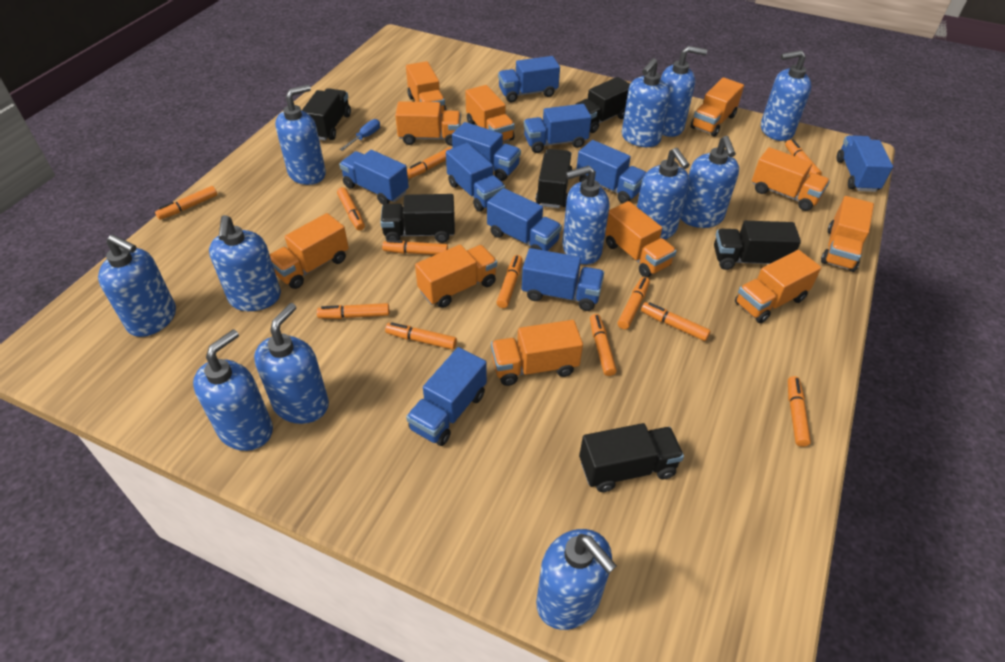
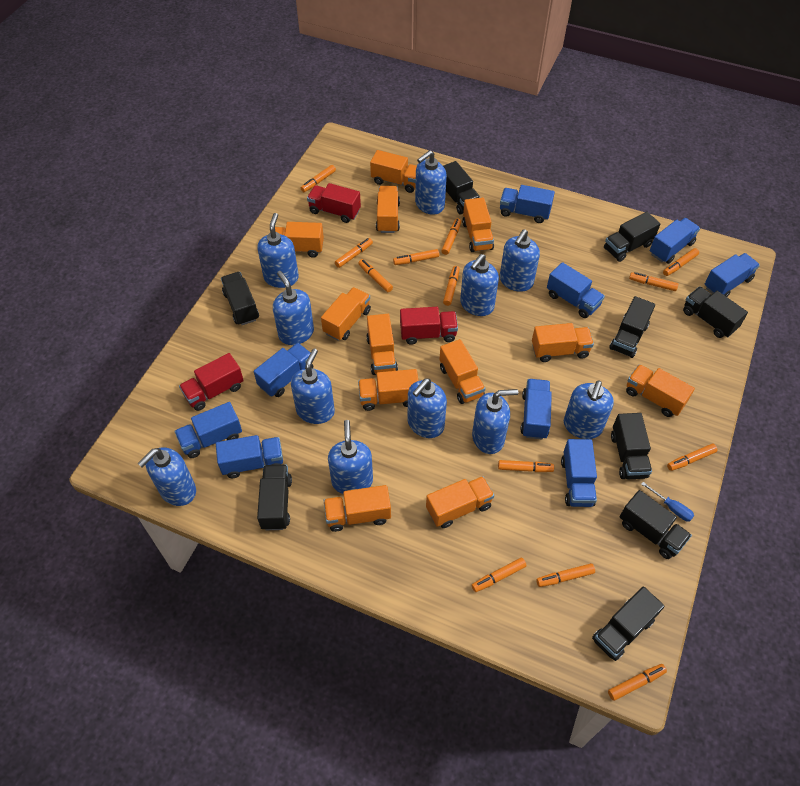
black truck: [302,88,351,141] [380,194,455,243] [536,149,573,208] [575,77,630,133] [579,423,684,492] [714,221,801,270] = 6 -> [221,272,259,325] [257,465,292,530] [443,161,481,215] [592,586,665,661] [604,212,660,262] [609,296,655,358] [611,413,652,479] [620,490,692,559] [683,286,748,338] = 9
blue soap dispenser: [98,234,176,337] [193,329,273,451] [209,215,281,311] [254,303,329,424] [275,85,326,185] [536,529,617,630] [562,165,610,265] [622,58,670,147] [637,148,690,240] [661,46,707,137] [681,136,739,228] [761,50,812,141] = 12 -> [138,447,196,506] [257,213,299,288] [273,271,314,345] [291,348,335,424] [328,420,373,494] [407,378,447,438] [415,150,447,215] [460,254,499,316] [472,389,518,454] [500,229,540,292] [564,380,614,439] = 11
blue truck: [339,150,409,205] [406,347,487,446] [446,143,505,212] [452,122,521,181] [487,188,562,251] [498,56,560,102] [522,248,604,311] [524,104,592,153] [577,140,646,203] [836,135,893,192] = 10 -> [174,402,242,458] [216,435,283,478] [254,343,313,397] [500,185,555,223] [520,379,552,440] [547,262,605,318] [561,439,597,507] [650,218,700,264] [705,253,760,297] = 9
orange marker: [155,186,217,220] [317,303,389,319] [337,187,365,231] [382,240,448,255] [385,322,457,350] [407,147,452,179] [496,255,523,308] [590,314,617,376] [617,277,650,329] [641,302,710,341] [785,140,822,175] [788,376,811,447] = 12 -> [301,165,336,192] [335,238,373,268] [358,259,393,292] [393,249,439,265] [441,218,461,255] [443,266,460,306] [472,558,527,592] [498,460,554,472] [536,563,595,587] [608,664,667,701] [629,272,678,291] [663,248,699,276] [667,444,718,471] = 13
orange truck: [269,213,349,289] [395,101,461,146] [406,61,447,115] [415,244,497,308] [465,85,515,142] [491,320,583,386] [605,201,677,277] [691,77,744,137] [735,250,821,323] [752,147,830,211] [821,196,874,272] = 11 -> [275,222,324,258] [321,287,371,341] [323,485,391,532] [358,369,419,411] [366,314,398,375] [370,150,417,193] [376,186,400,233] [426,476,494,528] [439,339,485,404] [462,197,494,252] [532,323,594,362] [626,364,695,417] = 12
red truck: none = 0 -> [179,353,244,411] [307,183,361,223] [400,307,458,345] = 3

